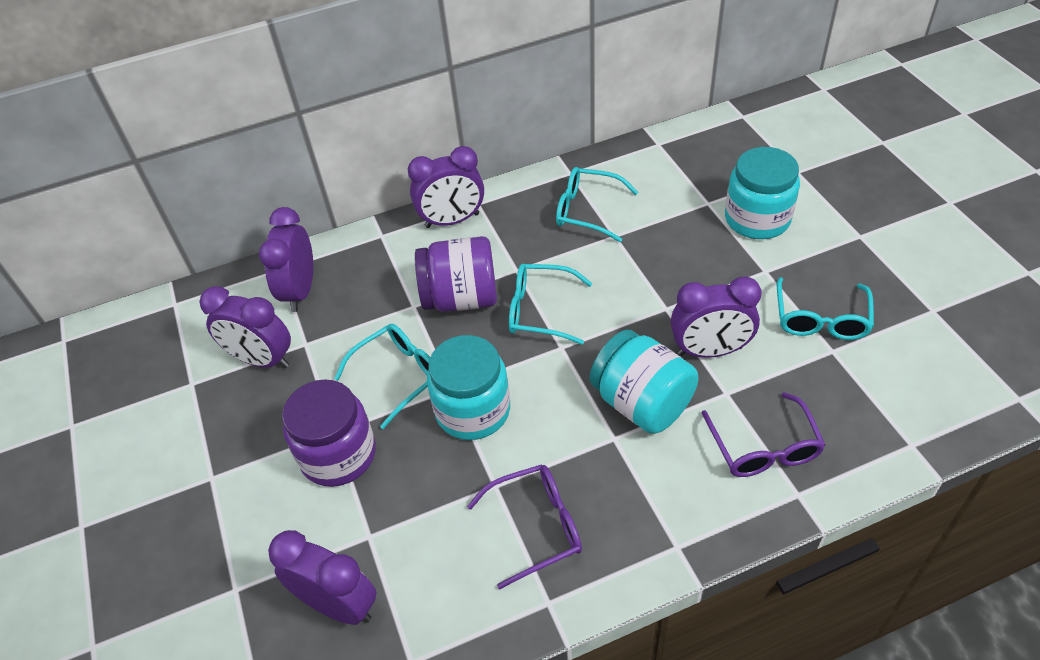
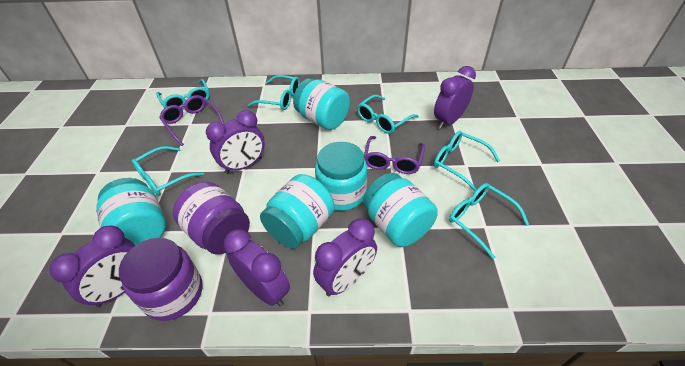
turquoise glasses: [334,324,431,429] [509,264,592,345] [556,167,638,242] [777,277,874,340] = 4 -> [131,146,204,196] [156,79,210,109] [248,75,300,110] [357,95,419,134] [434,131,500,191] [449,183,529,259] = 6
turquoise jar: [427,335,510,440] [590,330,698,434] [725,147,800,239] = 3 -> [96,178,166,245] [260,174,334,249] [293,78,350,130] [315,142,367,211] [363,173,438,247] = 5

